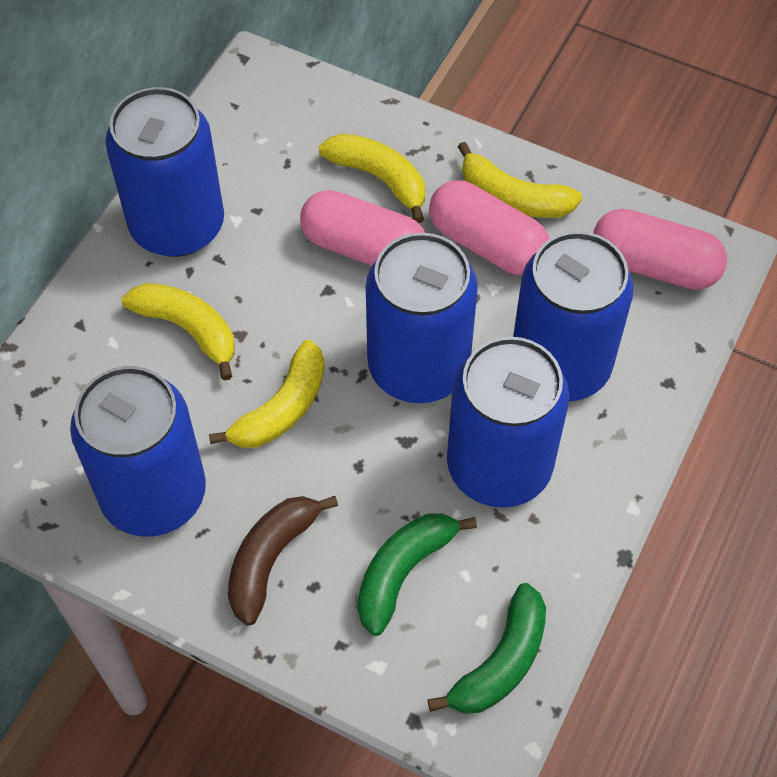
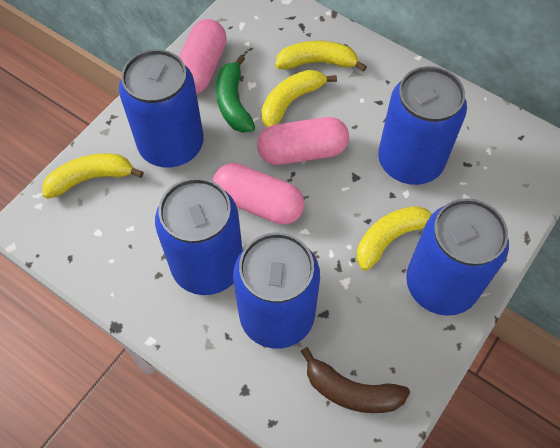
green banana: [357,513,477,636] [427,583,546,714] = 2 -> [216,55,255,133] = 1

